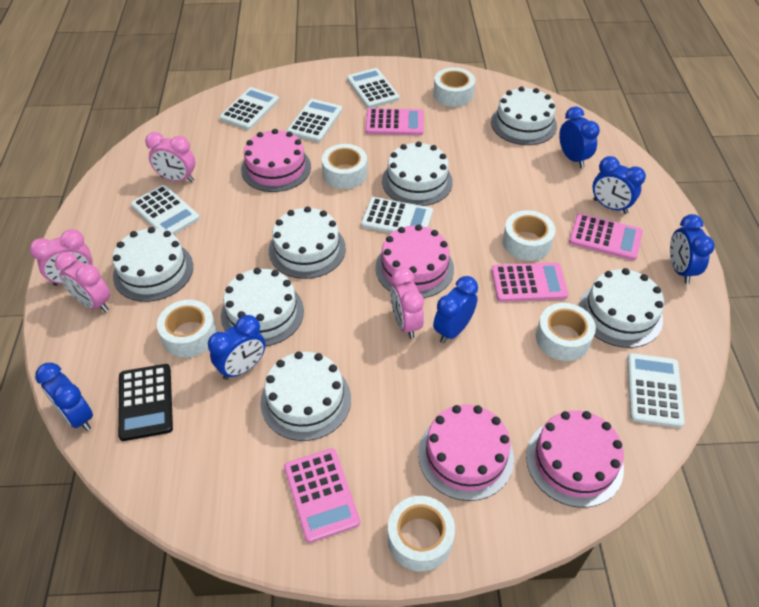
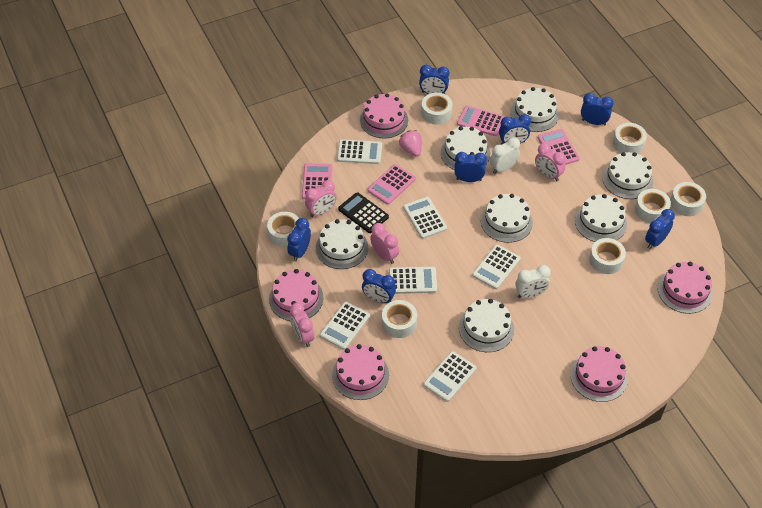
blue clock: [35,363,93,431] [208,315,266,380] [433,276,478,343] [559,107,600,168] [593,156,646,214] [670,214,715,284] = 6 -> [287,218,311,262] [362,269,396,303] [419,65,449,94] [454,152,487,182] [499,114,531,145] [581,93,614,126] [645,209,675,249] = 7
pink cake: [241,129,311,192] [375,224,454,298] [418,404,514,501] [526,410,624,508] = 4 -> [269,269,324,321] [332,344,389,400] [360,93,408,138] [570,346,628,402] [658,262,713,314] = 5
pink strawberry: none = 0 -> [399,130,422,157] = 1
white clock: none = 0 -> [490,137,520,174] [515,265,551,298] = 2
white tape: [157,300,217,358] [322,144,367,189] [388,496,455,571] [433,67,475,107] [503,210,555,261] [536,303,596,361] = 6 -> [267,212,299,247] [382,300,417,338] [421,93,453,124] [589,238,626,274] [613,123,647,154] [635,189,671,223] [670,182,706,216] = 7

